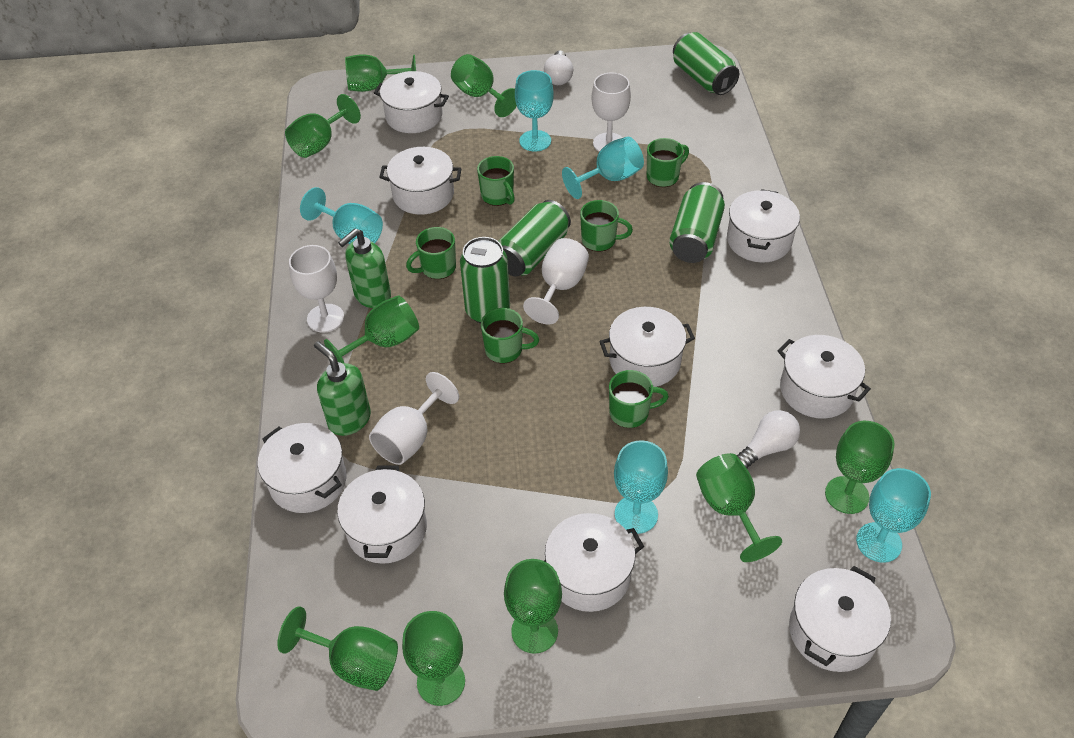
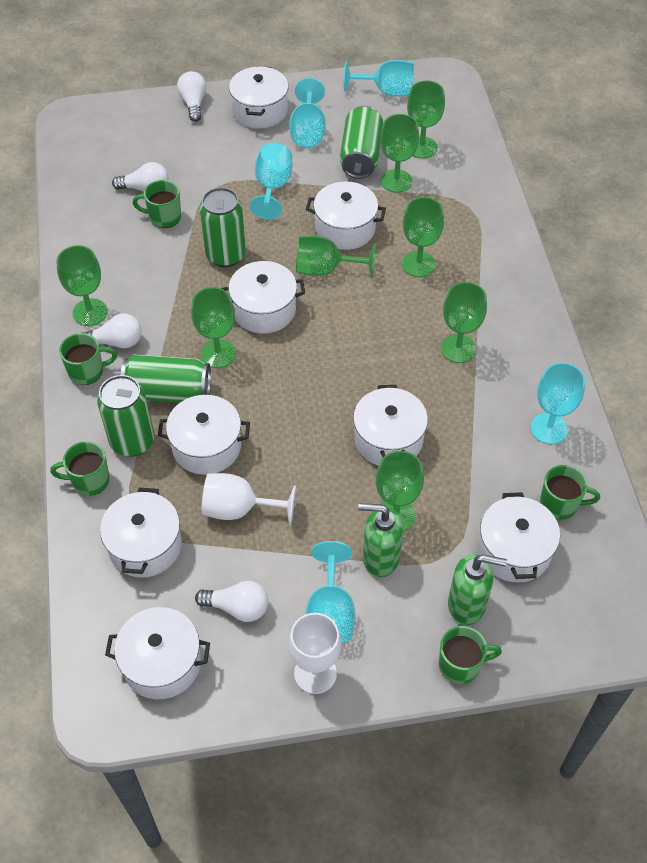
green goblet: [277,606,398,691] [285,94,361,158] [324,296,419,363] [345,54,416,92] [402,611,465,706] [451,54,517,117] [504,559,562,654] [696,453,782,562] [825,421,895,514] = 9 -> [56,245,108,326] [191,287,236,368] [296,235,376,278] [376,451,424,532] [380,114,419,193] [402,197,444,277] [407,80,445,159] [441,282,487,363] = 8
green mug: [406,227,456,279] [477,156,515,206] [481,308,539,363] [580,200,633,252] [609,370,669,428] [647,138,689,187] = 6 -> [50,441,110,496] [59,333,117,385] [133,180,181,228] [439,626,502,684] [540,465,600,520] = 5
white goblet: [289,245,344,333] [369,372,459,465] [523,238,589,324] [591,72,631,152] = 4 -> [202,473,296,525] [289,613,341,694] = 2
white light bulb: [544,51,573,85] [737,410,800,468] = 2 -> [82,313,142,348] [112,162,169,192] [177,71,207,122] [195,581,268,622] = 4
white pot: [258,423,346,513] [337,465,427,564] [374,71,449,133] [379,147,461,215] [545,513,644,612] [599,307,695,387] [727,189,800,262] [777,335,871,419] [789,566,891,672] = 9 -> [100,488,182,577] [105,607,210,699] [158,395,250,475] [221,261,305,334] [229,66,289,128] [306,181,386,250] [353,385,428,466] [478,492,560,583] = 8

